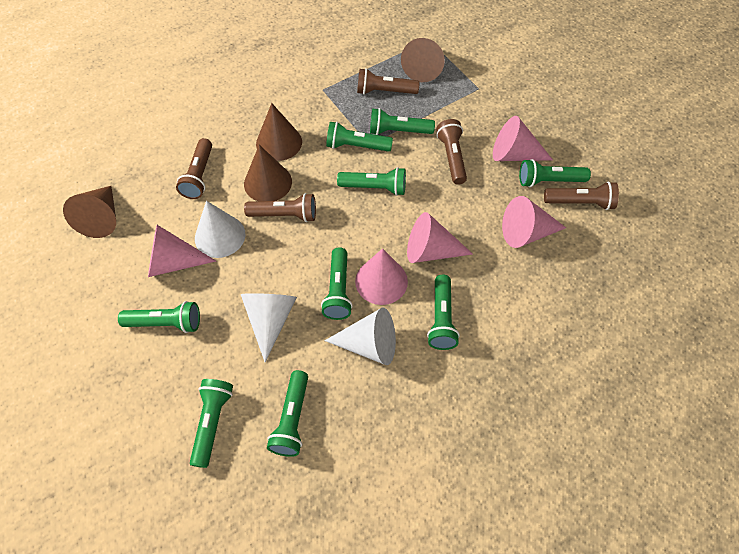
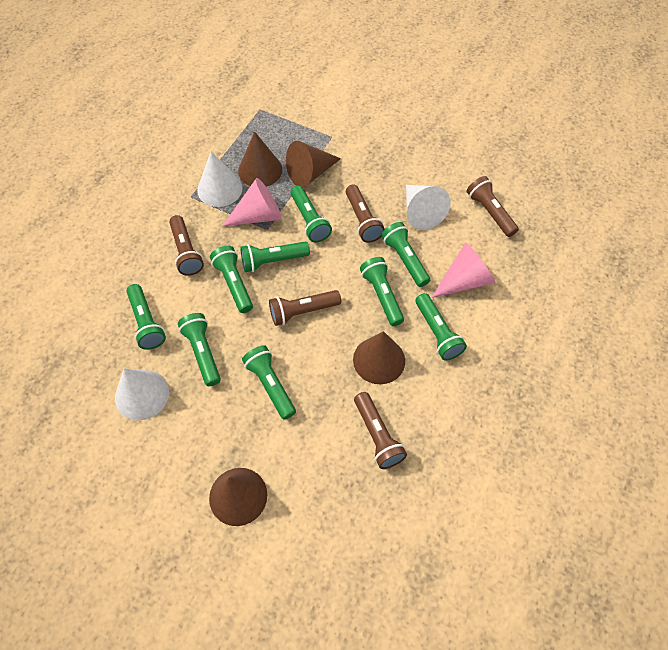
pink cone: [148,225,216,277] [355,248,408,305] [407,212,473,263] [493,116,553,161] [502,196,566,248] = 5 -> [222,178,281,227] [431,243,495,298] = 2

